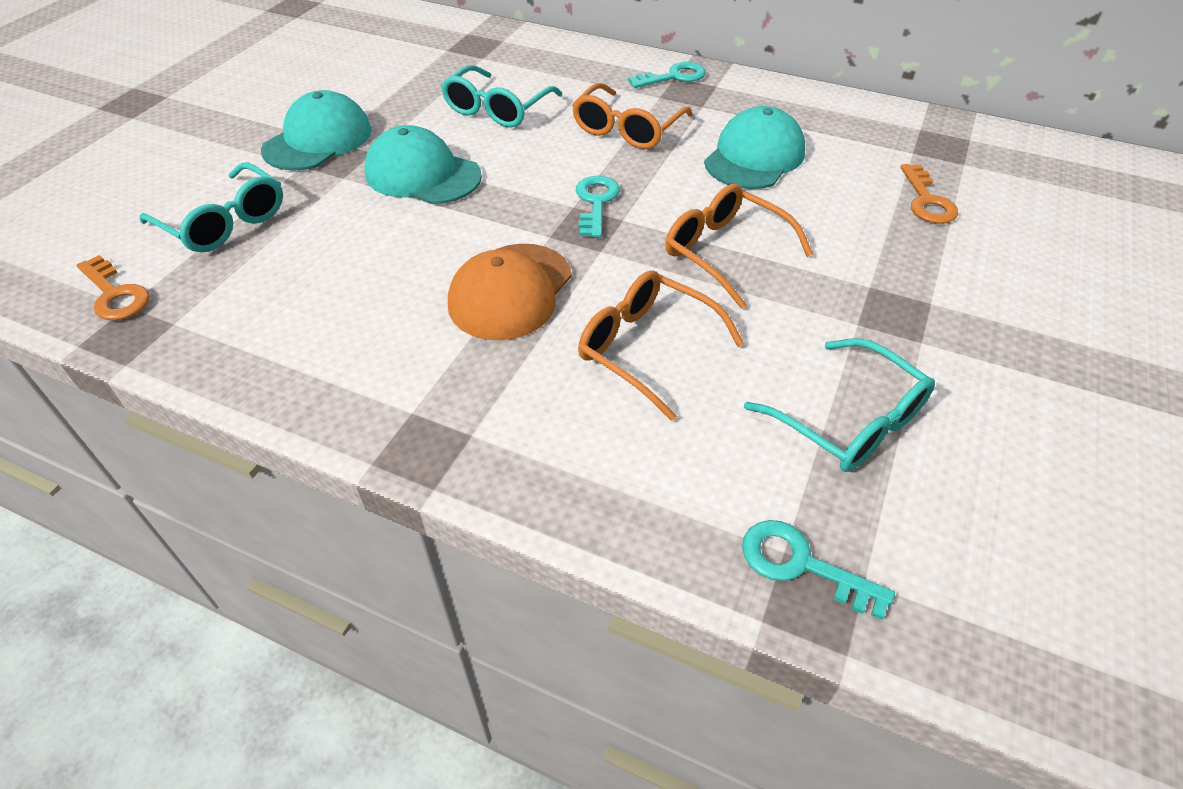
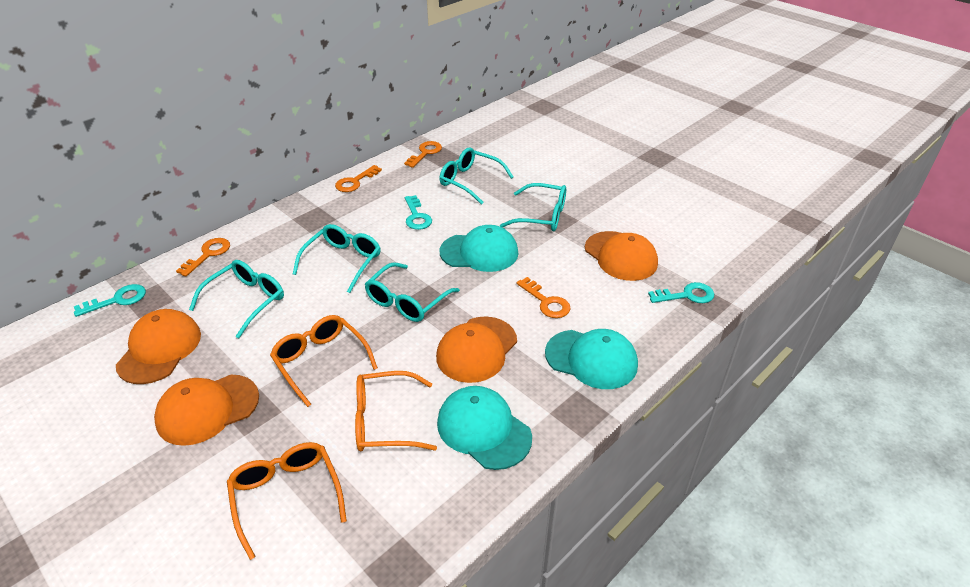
orange cap: [448,244,572,340] = 1 -> [116,309,201,384] [154,375,259,446] [436,317,517,383] [585,231,658,281] = 4
orange key: [77,255,150,320] [900,164,958,224] = 2 -> [176,238,230,277] [335,165,382,192] [404,141,442,168] [517,277,571,318] = 4
turquoise glasses: [139,162,283,253] [441,65,562,128] [744,338,935,472] = 3 -> [189,260,284,338] [293,224,381,293] [365,262,460,322] [439,148,513,205] [500,183,566,231] = 5

